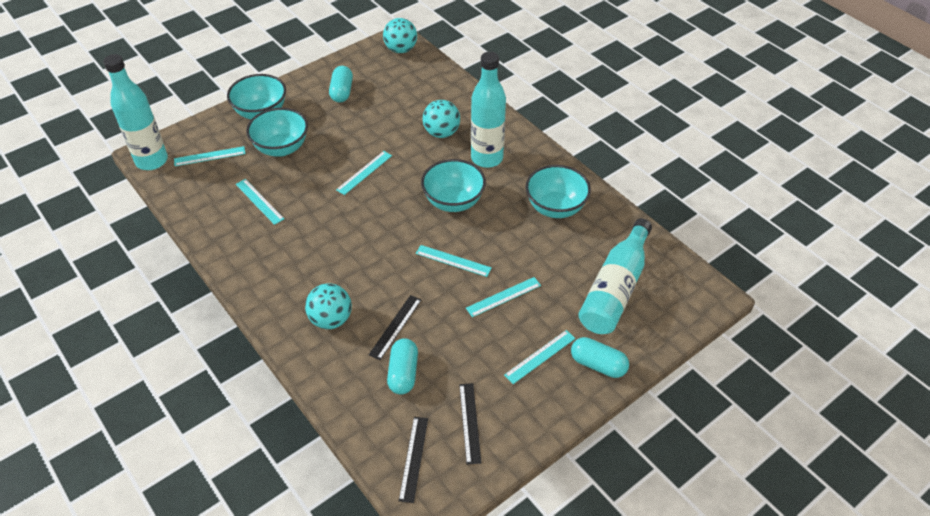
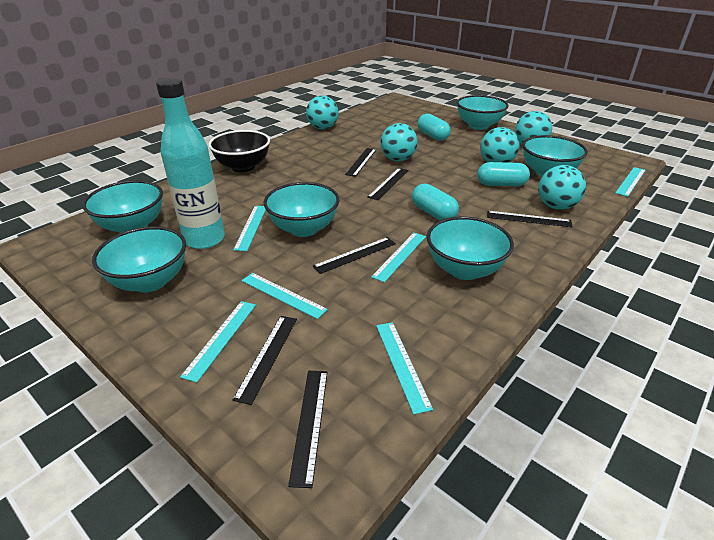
black bowl: none = 0 -> [208,130,270,172] = 1
black ruler: [369,295,421,360] [399,417,428,503] [459,383,481,465] = 3 -> [233,316,297,405] [288,371,328,488] [313,237,396,274] [345,148,377,177] [367,168,409,200] [487,211,573,227] = 6
turquoise ball: [305,283,352,329] [383,18,417,53] [423,100,460,138] = 3 -> [306,96,339,130] [380,123,418,161] [480,127,520,163] [515,111,552,144] [538,165,586,210] = 5
turquoise bottle: [103,54,168,170] [471,52,506,168] [578,218,652,334] = 3 -> [156,78,225,249] = 1
turquoise bowl: [227,74,286,119] [246,108,308,156] [421,159,486,212] [525,165,591,218] = 4 -> [82,180,163,233] [92,226,186,293] [263,182,339,237] [427,216,514,280] [457,95,508,130] [522,135,588,177] = 6

